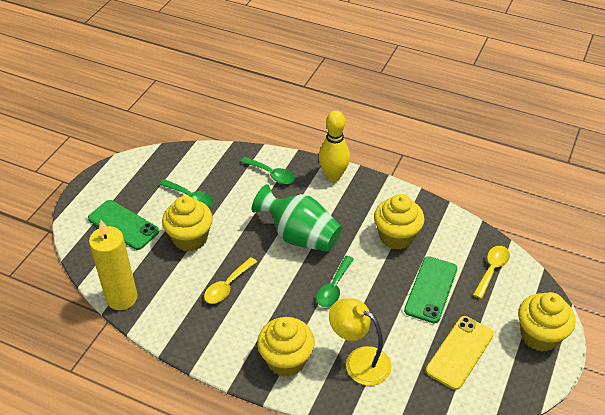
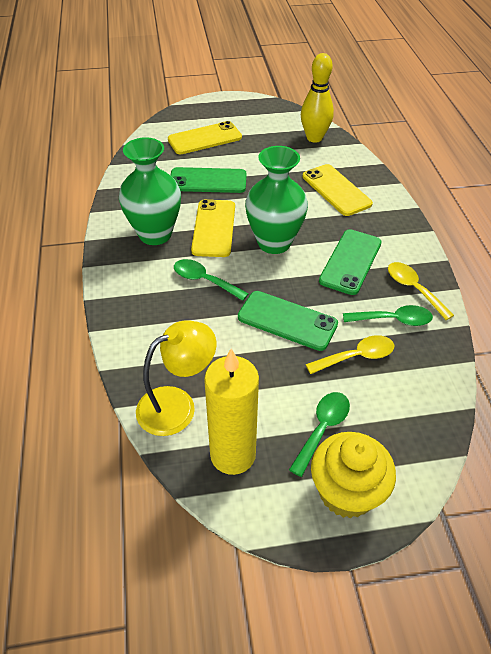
green phone: [88,200,159,250] [404,256,457,323] = 2 -> [170,167,247,193] [238,291,338,351] [319,229,382,295] = 3
green vase: [251,184,342,252] = 1 -> [119,137,181,245] [245,146,308,254] = 2
yellow cupcake: [162,196,213,252] [257,317,315,377] [374,194,424,250] [518,292,575,352] = 4 -> [311,432,396,518] = 1
yellow phone: [426,316,494,390] = 1 -> [168,121,242,154] [191,199,235,257] [303,164,373,216] = 3

